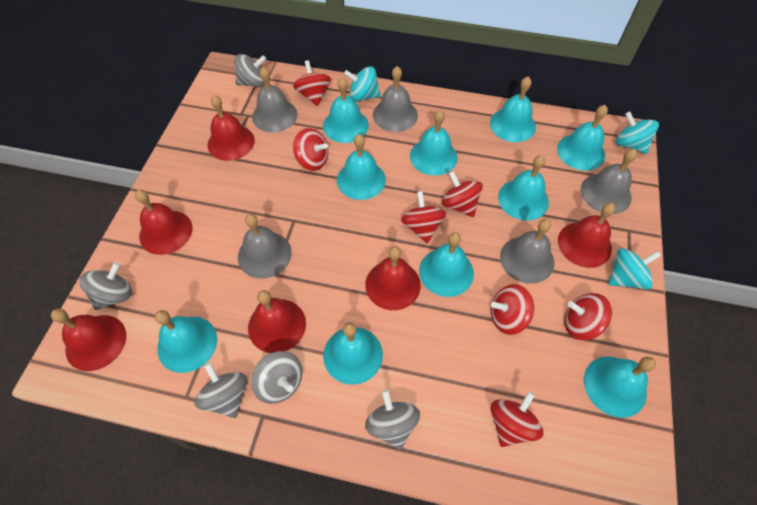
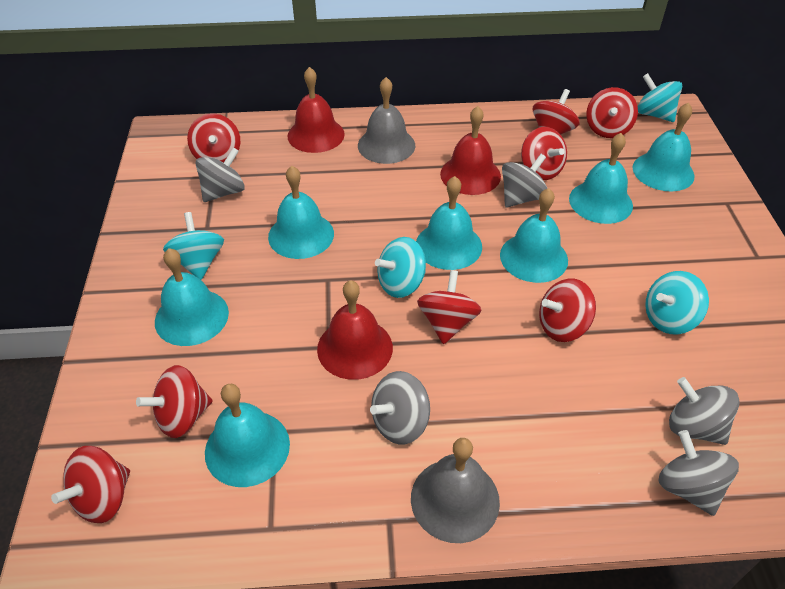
grey bell: [238,214,292,279] [252,67,297,133] [373,66,418,132] [500,219,554,284] [581,149,637,214] = 5 -> [358,77,415,164] [411,438,500,543] = 2
red bell: [51,308,126,371] [135,190,192,255] [207,95,255,161] [248,290,306,353] [365,246,421,310] [558,203,615,268] = 6 -> [288,67,345,153] [317,280,393,380] [440,106,501,195] = 3
red spinning top: [293,60,331,106] [293,128,328,171] [401,191,446,243] [442,171,483,217] [491,284,534,335] [491,391,543,447] [564,293,612,340] = 7 -> [51,446,130,523] [136,365,212,438] [187,114,240,163] [417,270,481,344] [521,127,567,180] [533,89,579,135] [539,279,596,342] [586,87,638,138] = 8
turquoise bell: [155,310,217,373] [323,77,369,143] [323,322,383,385] [337,134,386,200] [410,110,458,176] [419,232,474,297] [490,76,536,142] [498,155,549,221] [557,105,608,171] [584,356,656,418] = 10 -> [155,248,229,346] [205,384,290,487] [268,166,334,259] [416,176,482,270] [500,188,568,283] [569,133,633,224] [633,102,694,191] = 7
turquoise spinning top: [344,66,381,102] [608,248,661,290] [616,111,659,154] = 3 -> [163,212,224,280] [375,237,426,298] [638,73,682,122] [645,271,709,334] = 4

